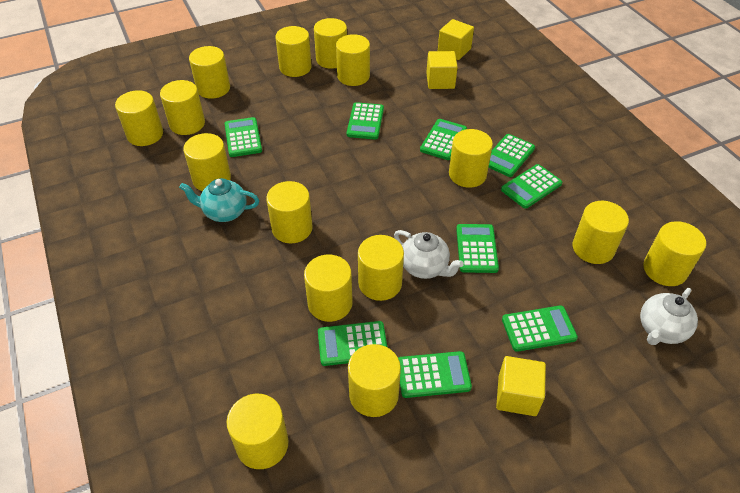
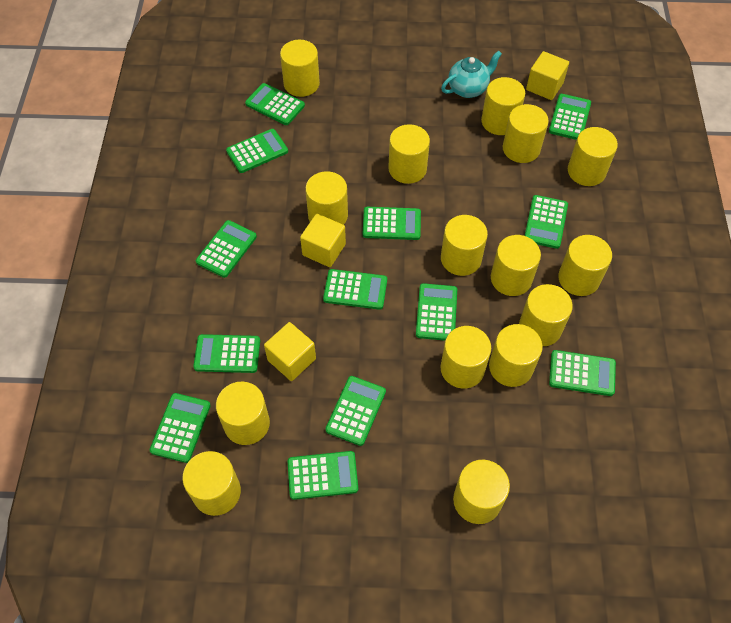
green calculator: [225,117,262,157] [318,321,388,366] [347,102,384,140] [398,351,472,398] [420,119,467,160] [456,224,499,273] [488,134,535,177] [501,164,562,209] [502,306,578,352] = 9 -> [150,393,211,463] [193,334,260,373] [196,220,257,278] [226,129,288,173] [245,83,305,125] [288,451,358,500] [323,269,387,310] [326,376,386,446] [363,207,421,240] [416,283,457,341] [524,195,568,249] [549,94,591,140] [549,350,616,396] = 13
white teapot: [394,230,464,279] [640,288,698,345] = 2 -> none = 0

